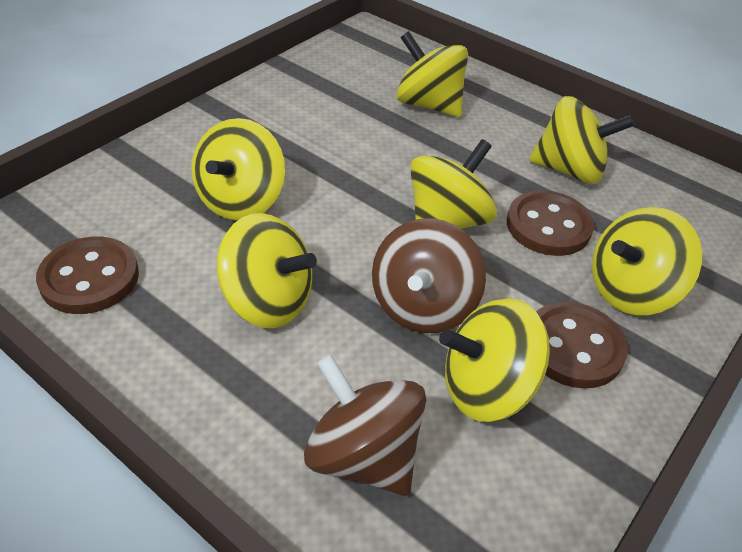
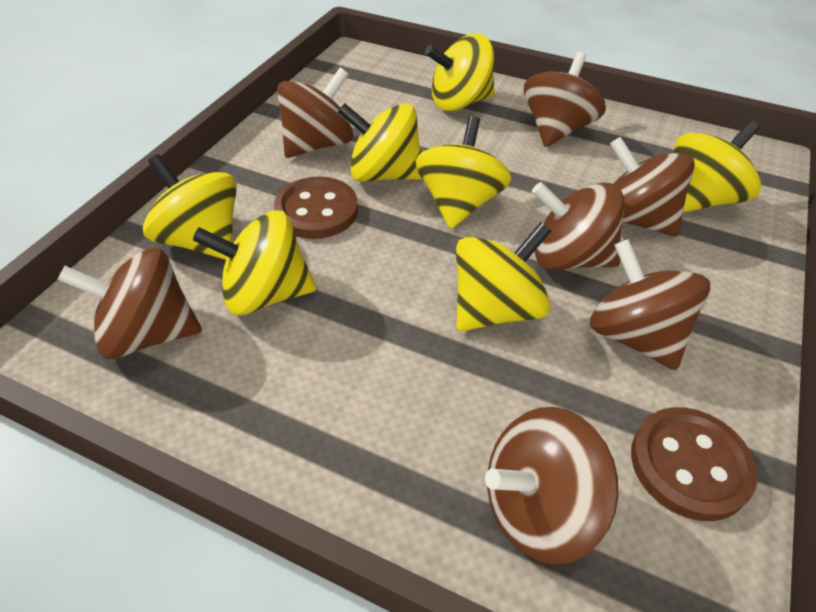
brown button: [36,237,139,314] [507,190,594,256] [536,301,628,389] = 3 -> [274,177,358,239] [631,407,758,521] = 2
brown spinning top: [304,354,426,496] [372,218,486,333] = 2 -> [57,247,202,359] [277,68,353,158] [485,407,619,565] [524,52,606,147] [532,182,625,271] [590,239,710,370] [610,137,695,237] = 7

